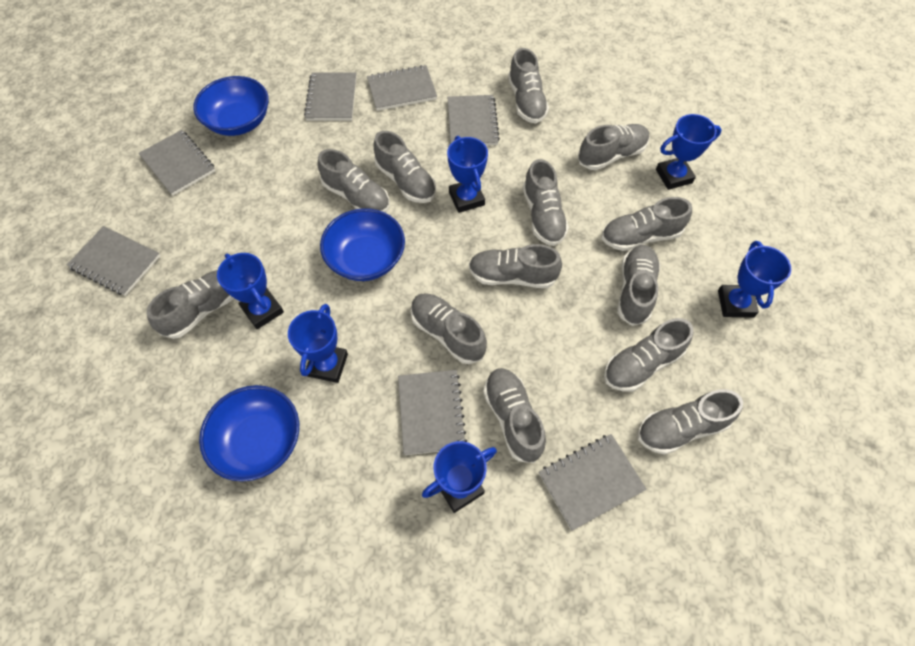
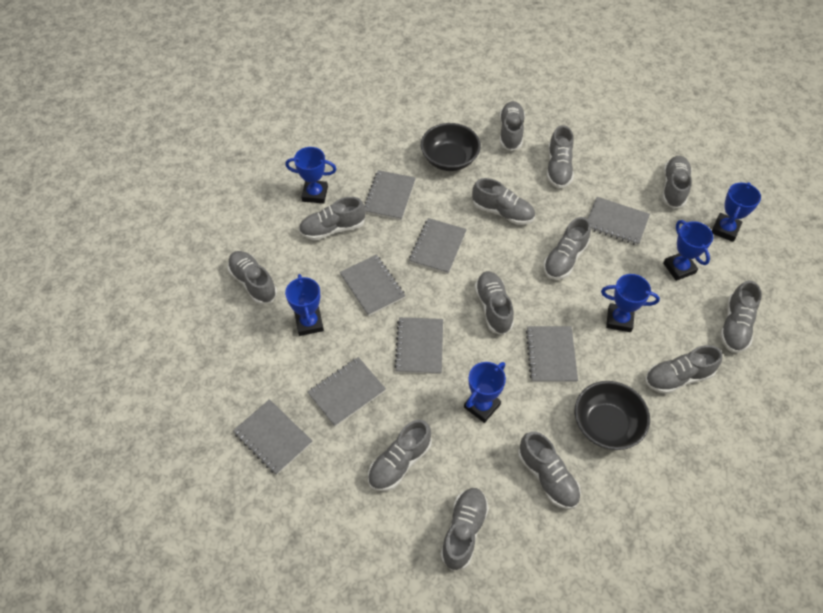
black bowl: none = 0 -> [421,123,481,171] [575,381,650,450] = 2
blue bowl: [193,76,269,136] [199,385,299,482] [320,208,405,281] = 3 -> none = 0
grey notebook: [67,226,160,296] [139,130,215,196] [304,72,356,121] [367,65,437,111] [398,370,467,455] [448,95,500,146] [539,434,647,531] = 7 -> [233,399,312,475] [308,357,386,427] [340,255,405,316] [365,170,416,220] [394,317,443,374] [409,218,467,274] [526,326,578,382] [588,197,650,245] = 8

